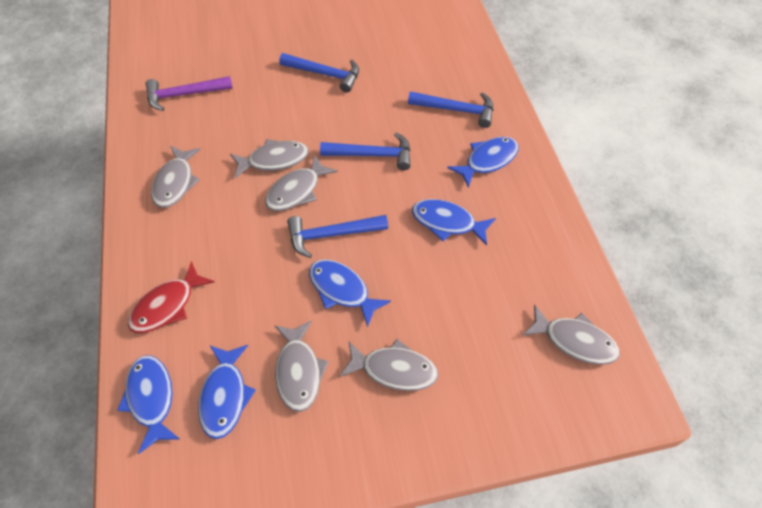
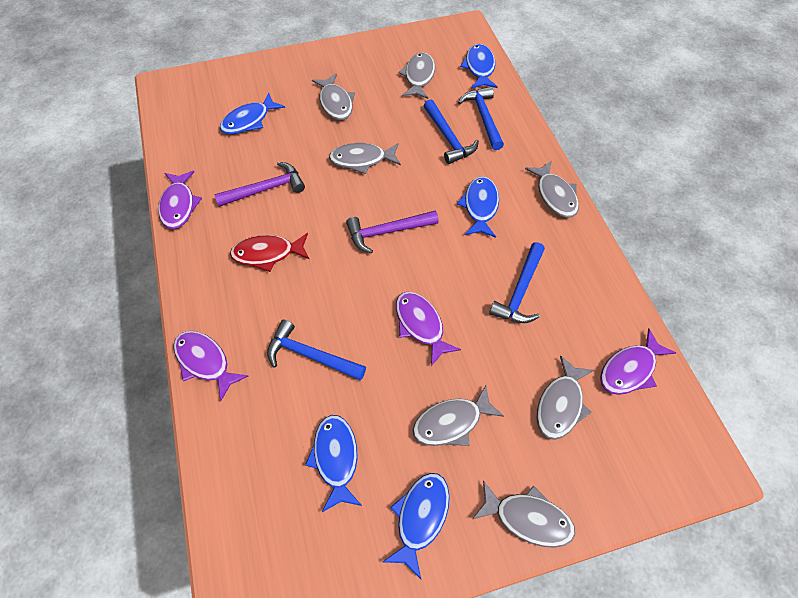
grey fish: [151,146,201,208] [230,139,309,178] [265,155,337,211] [275,320,329,412] [340,339,438,391] [523,304,620,365] = 6 -> [312,74,355,120] [329,143,401,174] [398,52,435,99] [413,385,504,446] [473,481,575,548] [525,161,579,218] [537,355,594,440] = 7
purple fish: none = 0 -> [158,171,202,229] [173,331,248,401] [396,292,461,366] [600,329,676,395] = 4
purple hammer: [146,76,233,111] = 1 -> [214,162,305,207] [346,211,439,254] = 2

